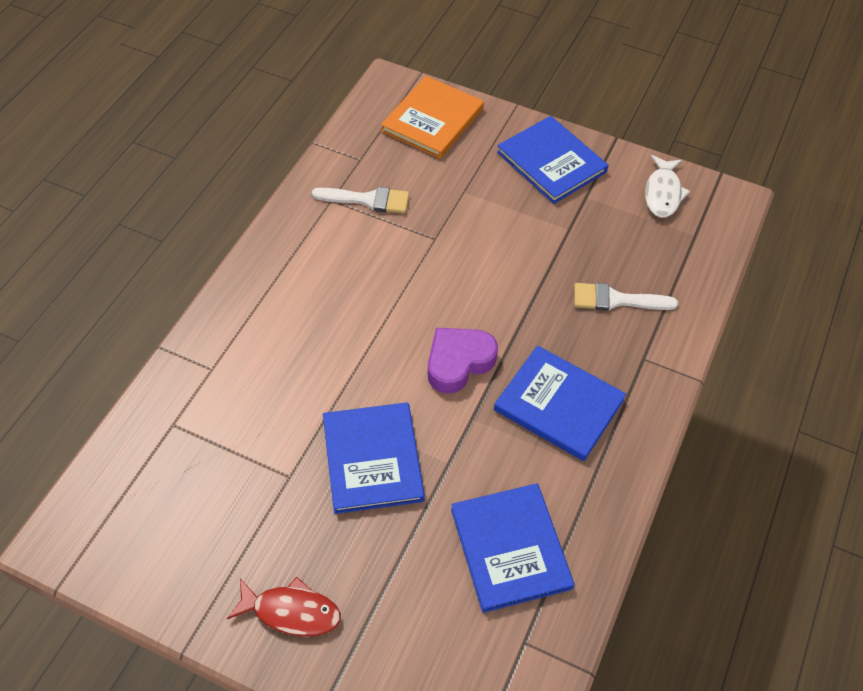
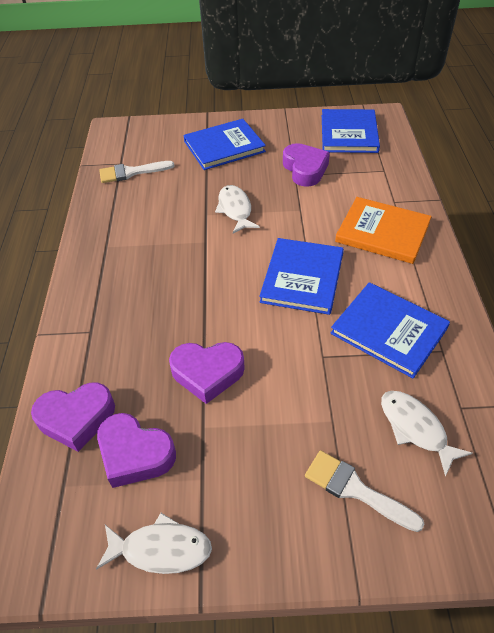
purple heart: [428,328,498,394] = 1 -> [31,382,115,452] [97,413,176,488] [169,342,245,404] [283,143,330,187] = 4
red fish: [227,577,341,636] = 1 -> none = 0
white fish: [645,155,690,218] = 1 -> [96,513,212,574] [215,185,260,234] [381,391,473,477] = 3

